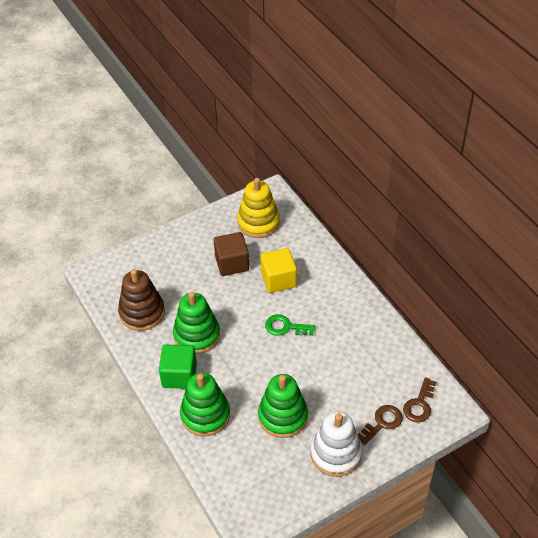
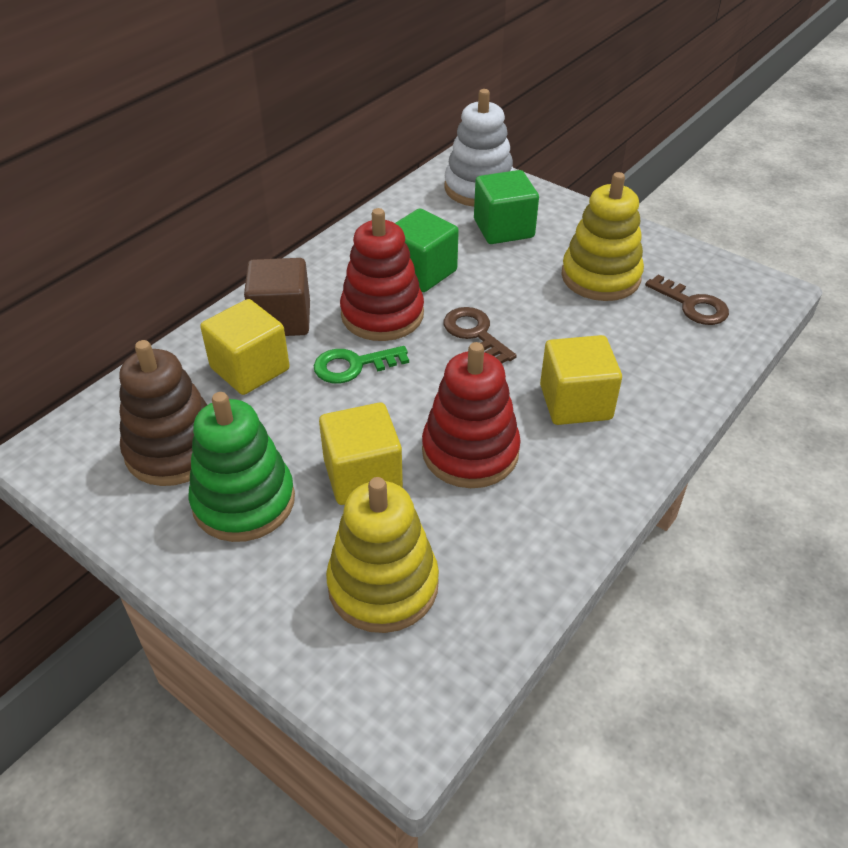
green cube: [159,344,197,389] = 1 -> [395,208,459,292] [474,170,539,244] = 2
green stacking toy: [173,292,220,354] [180,373,230,436] [258,374,308,438] = 3 -> [189,392,295,542] = 1
red stacking toy: none = 0 -> [340,208,424,341] [422,342,521,488] = 2
yellow cube: [260,248,297,293] = 1 -> [200,299,290,395] [319,402,403,505] [540,335,622,425] = 3
yellow stacking toy: [237,178,280,238] = 1 -> [326,477,439,633] [561,172,644,301] = 2

